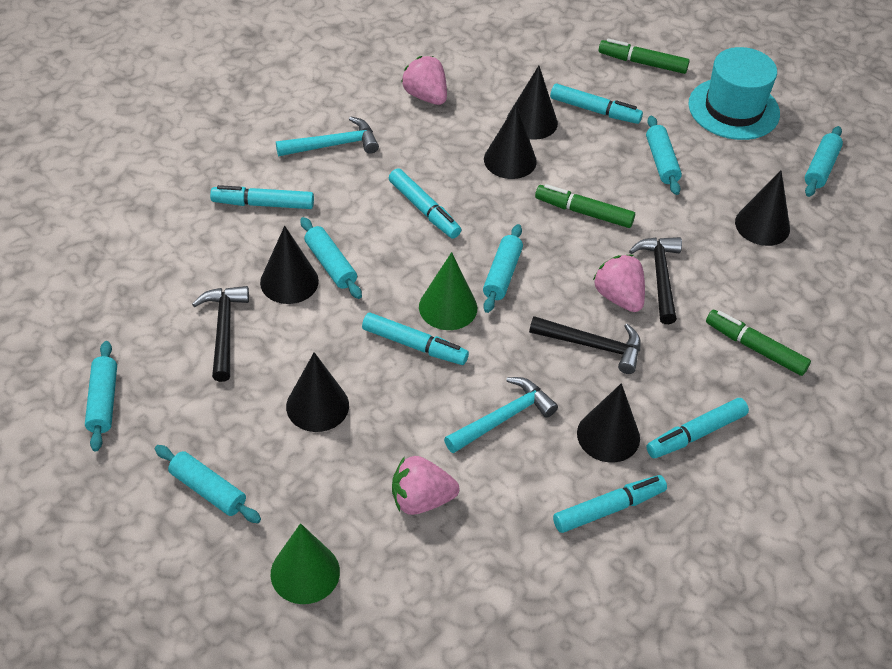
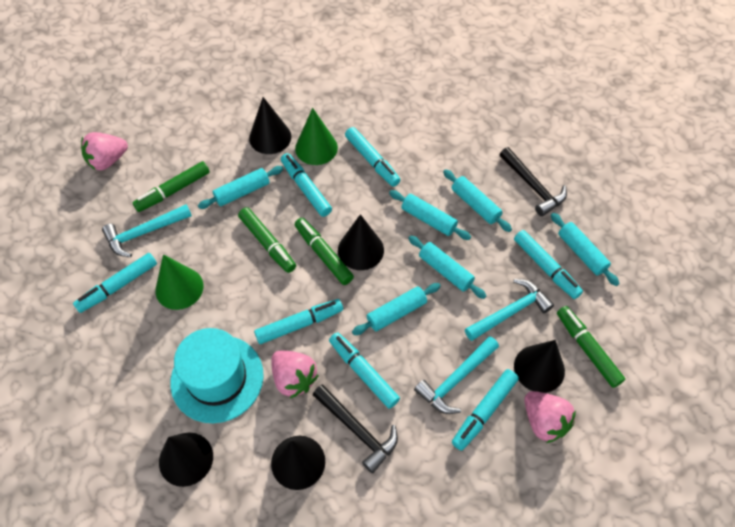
black cone: [260,226,319,304] [286,352,349,432] [484,104,537,179] [507,66,558,140] [577,383,640,463] [735,170,790,246] = 6 -> [159,432,213,487] [249,97,291,154] [271,436,325,490] [338,214,384,270] [514,340,565,393] = 5
black hammer: [192,286,249,382] [529,316,641,374] [629,237,682,324] = 3 -> [313,385,398,473] [499,147,567,216] = 2
green marker: [535,184,635,228] [599,39,690,74] [706,310,811,376] = 3 -> [133,161,210,212] [238,207,296,273] [295,218,354,285] [557,306,625,388] = 4
turquoise hammer: [276,117,379,156] [444,377,558,453] = 2 -> [102,204,192,257] [414,336,499,414] [465,279,554,341] = 3
turquoise marker: [210,185,314,209] [362,312,469,365] [389,168,461,239] [550,84,643,124] [553,475,667,533] [646,398,749,458] = 6 -> [73,253,157,313] [254,299,343,344] [281,153,332,217] [329,332,400,409] [345,127,400,187] [452,369,519,451] [514,230,583,299] = 7

